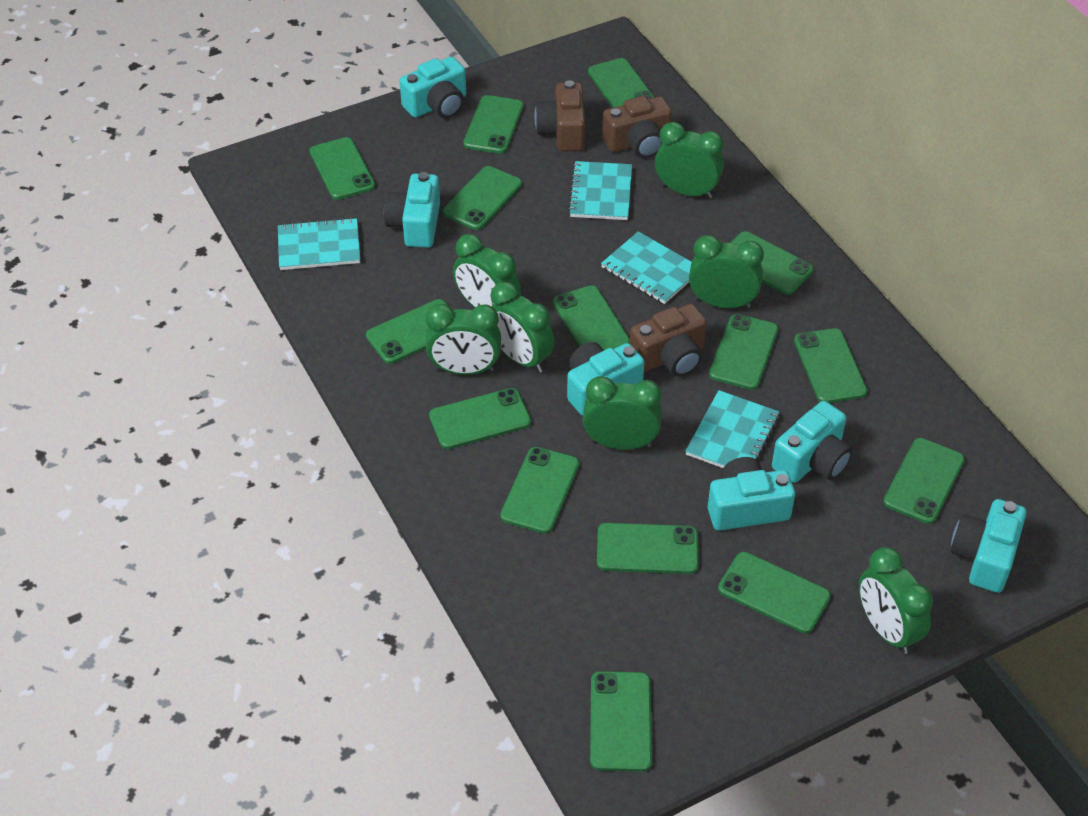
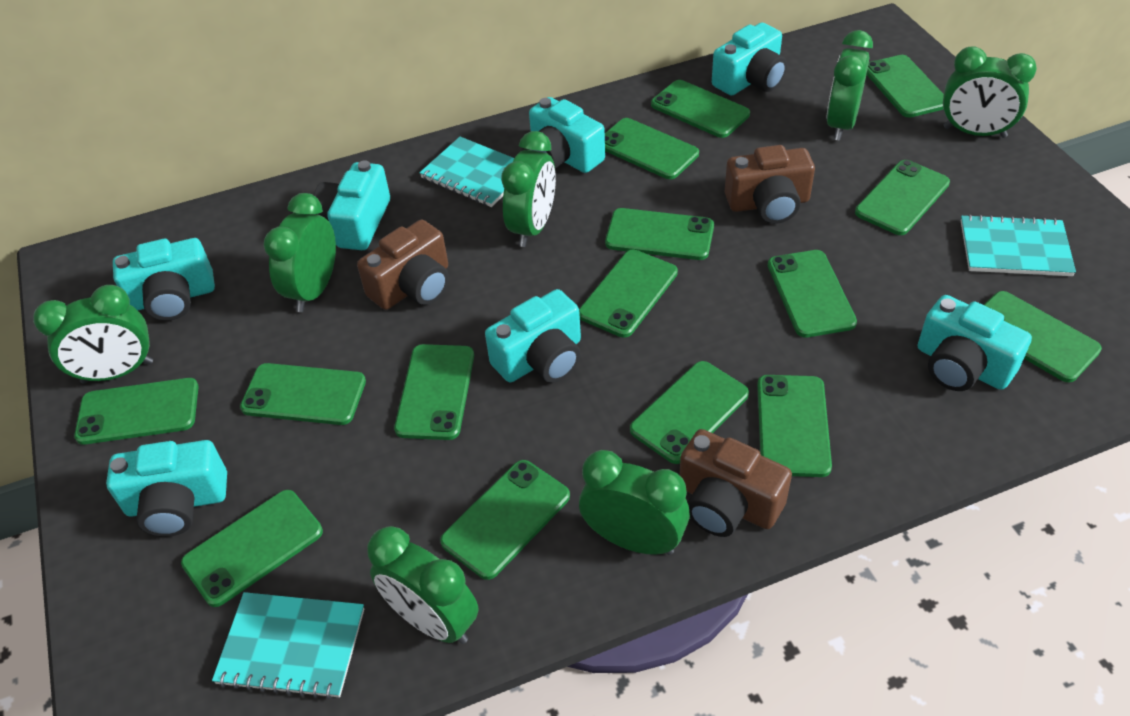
turquoise camera: [384,172,440,248] [400,57,466,118] [567,342,645,416] [708,457,795,531] [772,401,853,483] [950,499,1027,593] = 6 -> [106,440,227,537] [113,238,215,321] [314,160,390,250] [485,289,581,383] [527,97,605,173] [712,23,787,96] [918,295,1032,391] = 7
turquoise notebook: [278,218,360,270] [568,161,632,220] [601,231,692,304] [685,390,779,468] = 4 -> [212,592,364,699] [419,137,514,207] [961,214,1076,276] = 3

